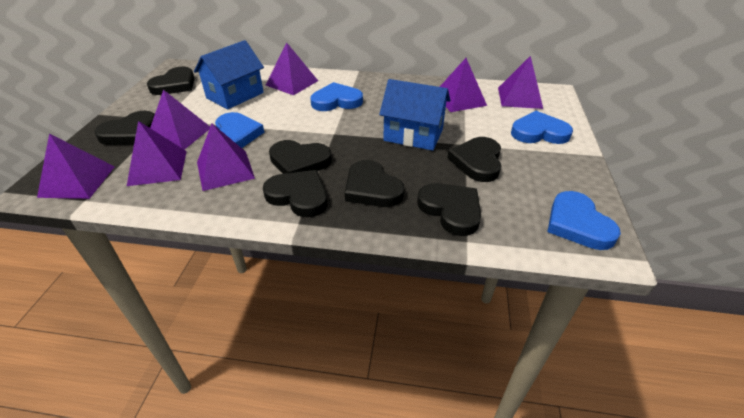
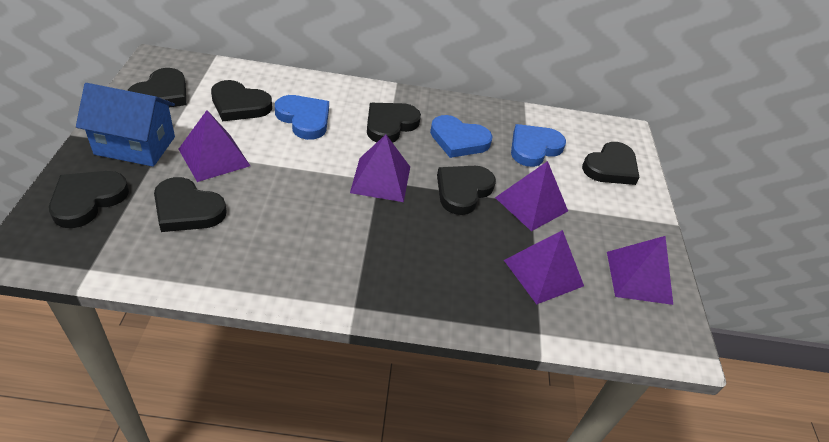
blue heart: [215,112,264,148] [310,82,363,111] [511,111,573,144] [547,191,621,250] = 4 -> [275,95,329,140] [430,115,492,158] [511,124,566,167] = 3
blue house: [194,40,264,109] [379,79,450,151] = 2 -> [76,83,175,167] = 1
purple pyramid: [37,134,115,199] [127,121,187,186] [150,90,210,150] [197,124,255,191] [266,43,318,95] [440,58,487,112] [498,56,543,109] = 7 -> [179,110,250,182] [350,135,410,202] [495,161,568,231] [504,230,584,304] [607,236,673,305] = 5

